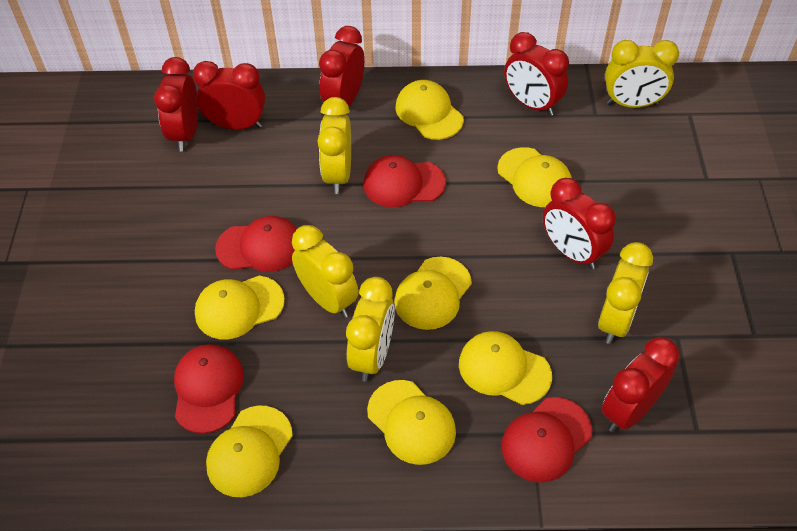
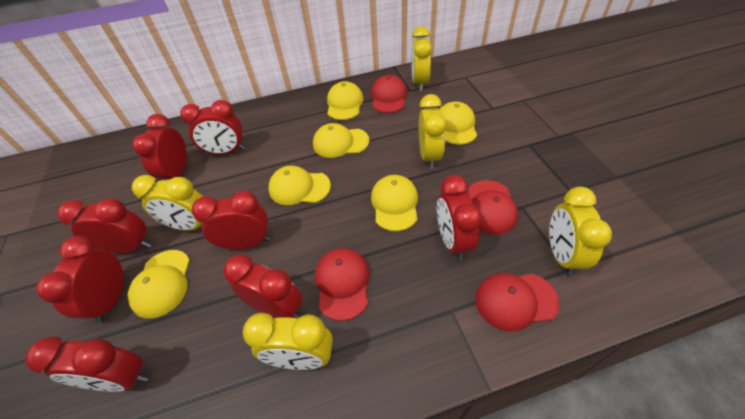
red clock: [154,57,198,151] [193,61,265,130] [319,26,365,106] [504,32,569,116] [543,178,616,270] [602,337,679,432] = 6 -> [26,337,149,392] [36,236,124,323] [57,198,151,253] [132,114,187,180] [180,100,245,155] [192,191,270,250] [223,255,303,318] [437,175,482,260] = 8
yellow cap: [195,276,285,339] [206,406,293,497] [367,380,456,465] [394,257,472,330] [395,80,464,140] [459,331,552,405] [497,147,572,207] = 7 -> [127,250,190,319] [268,166,331,205] [313,123,369,158] [327,81,364,120] [371,175,418,231] [440,102,477,145] = 6

